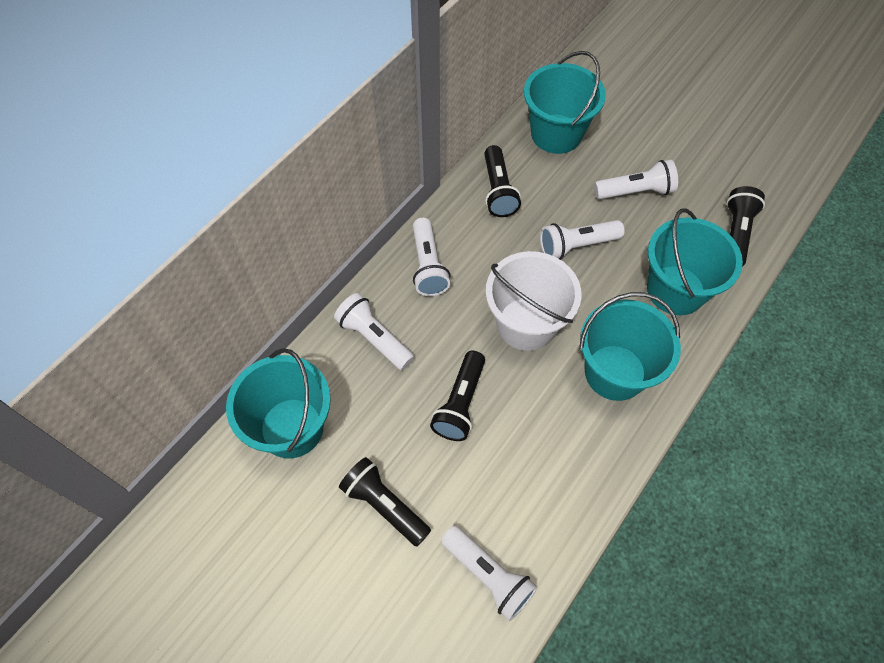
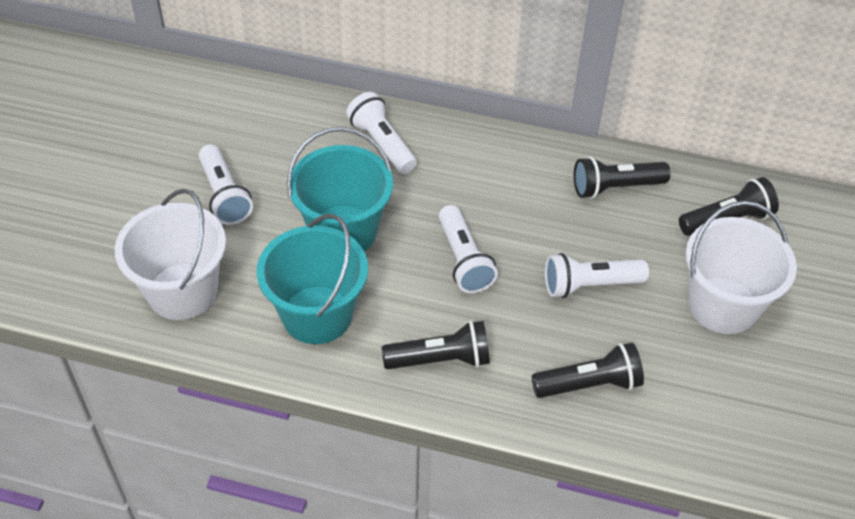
turquoise bucket: [226,348,331,458] [524,51,606,154] [579,292,681,401] [647,208,743,315] = 4 -> [257,214,368,344] [287,127,393,251] = 2
white bucket: [486,251,582,351] = 1 -> [115,189,226,320] [686,201,797,334] = 2
white flashlight: [334,293,414,370] [413,218,451,296] [441,526,538,621] [540,220,625,260] [594,160,678,199] = 5 -> [199,145,253,225] [346,92,417,174] [439,205,498,293] [545,253,649,298] = 4

